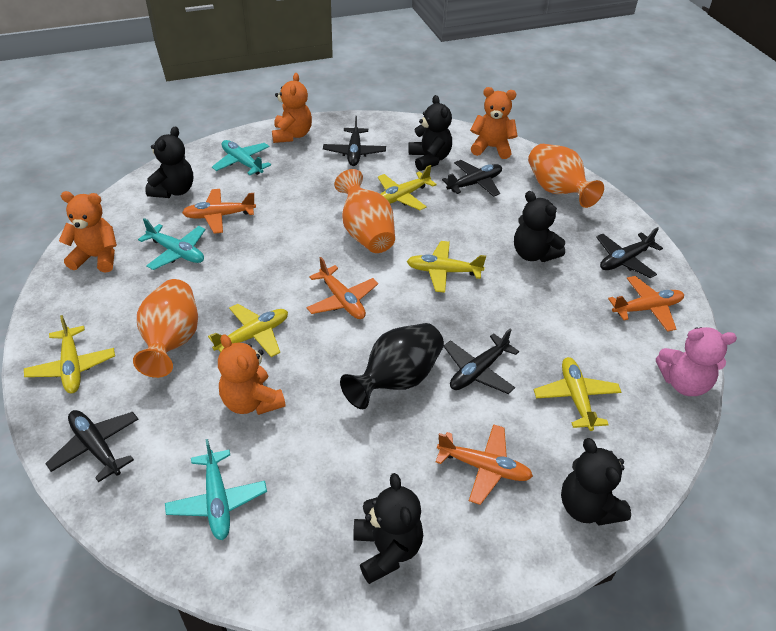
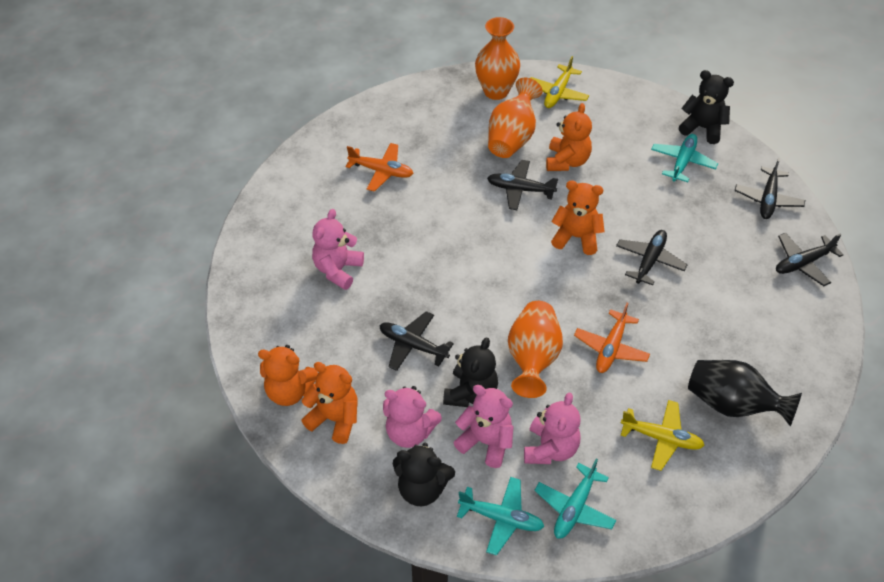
black teddy bear: [145,126,193,198] [353,473,423,584] [408,95,452,171] [514,191,565,262] [561,438,631,526] = 5 -> [393,443,455,506] [443,337,498,407] [679,70,734,144] = 3
orange plane: [182,189,256,234] [307,257,378,319] [435,424,533,505] [608,276,684,332] = 4 -> [346,143,414,192] [574,303,650,373] = 2
pink teddy bear: [656,327,737,396] = 1 -> [312,209,364,290] [383,386,442,448] [453,385,514,468] [524,393,581,464] = 4
yellow plane: [24,315,115,393] [208,304,288,357] [378,165,437,210] [407,241,486,293] [534,357,621,431] = 5 -> [530,56,589,108] [621,400,705,471] = 2

